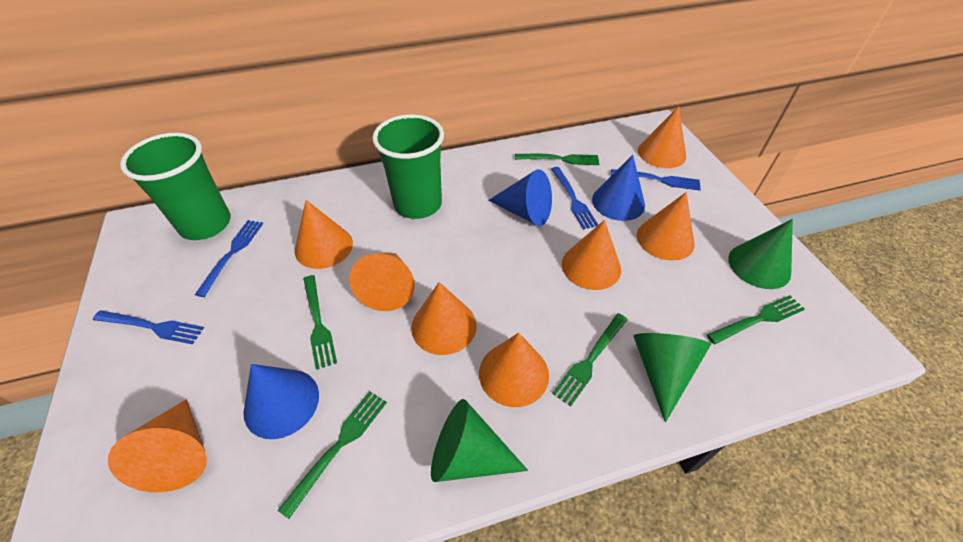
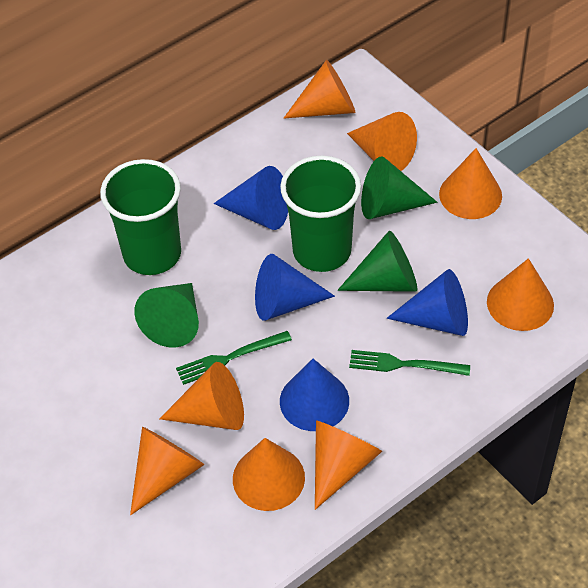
blue cone: [243,364,319,439] [488,169,552,226] [592,155,645,221] = 3 -> [214,166,288,230] [255,254,335,321] [280,359,349,431] [387,269,468,336] = 4
blue fork: [93,310,204,344] [195,220,263,297] [551,167,598,229] [611,169,701,191] = 4 -> none = 0
green fork: [278,391,387,519] [303,275,337,370] [515,154,599,165] [552,313,628,407] [707,295,805,344] = 5 -> [176,331,292,385] [349,350,470,376] = 2

